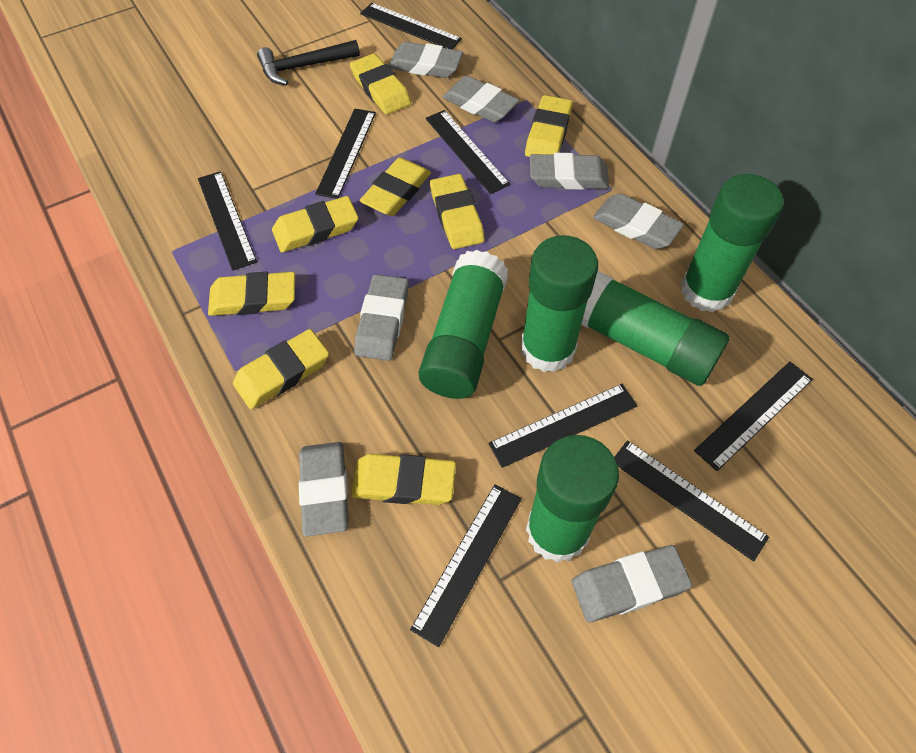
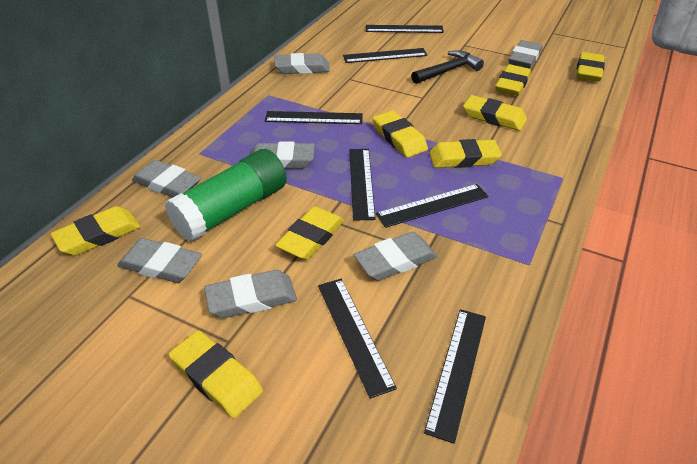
black ruler: [198,171,257,271] [315,109,376,199] [360,3,462,49] [410,484,522,647] [426,110,510,194] [489,384,637,468] [614,440,769,561] [694,362,813,471] = 8 -> [265,111,363,124] [318,279,397,399] [343,48,427,63] [349,149,375,220] [366,25,444,33] [376,184,488,228] [424,309,486,444] = 7
green glue stick: [419,250,508,399] [521,235,598,372] [526,435,619,563] [581,271,730,386] [681,174,784,312] = 5 -> [165,149,287,242] = 1

